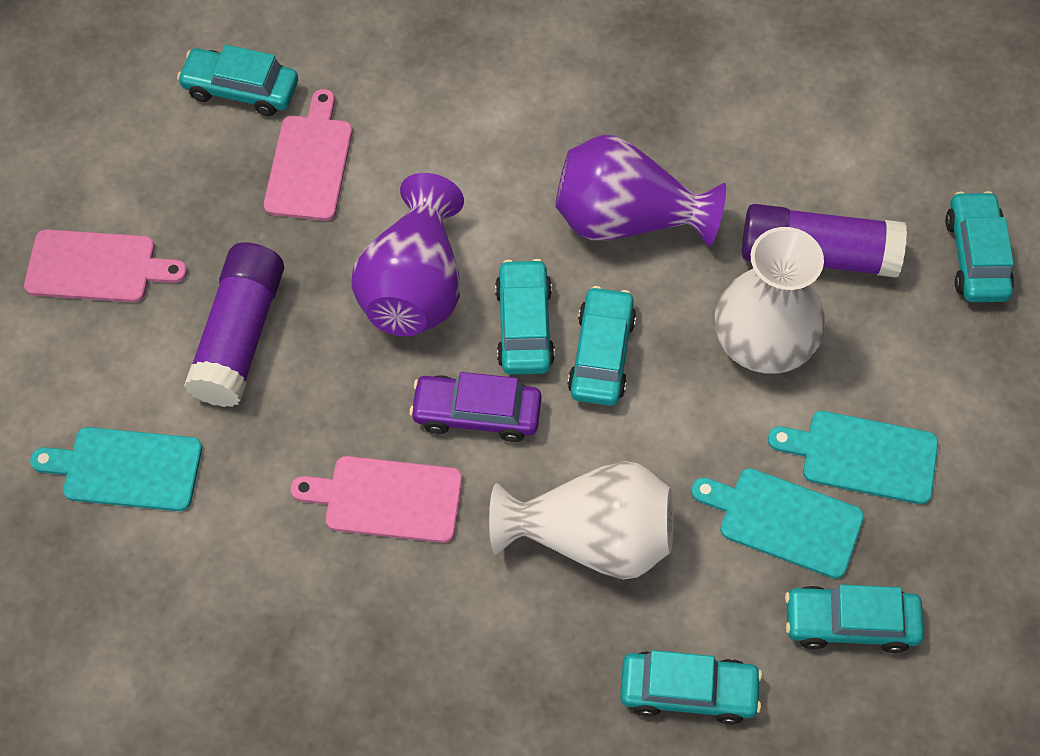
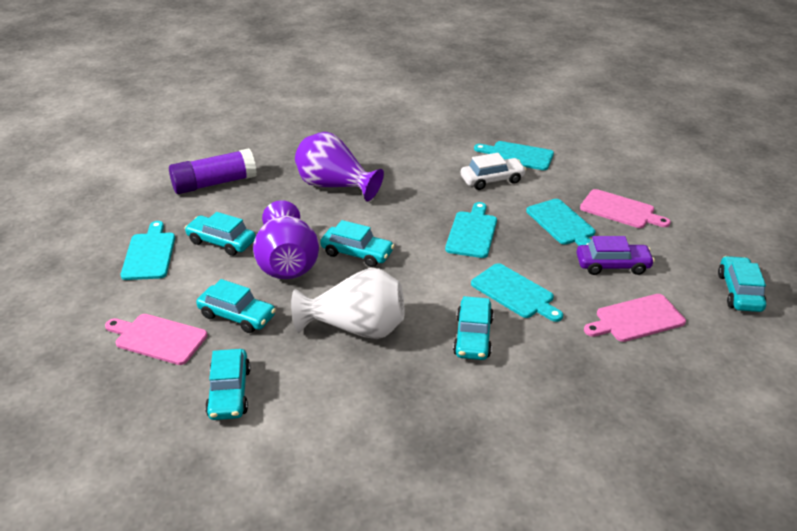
purple glue stick: [184,242,284,407] [742,204,907,278] = 2 -> [169,148,257,194] = 1
turquoise cutting board: [30,427,202,511] [691,468,864,579] [768,411,938,504] = 3 -> [121,221,175,280] [445,202,497,258] [471,263,563,322] [474,141,554,170] [526,199,595,245] = 5
white car: none = 0 -> [461,153,527,190] = 1
white vase: [489,461,673,579] [715,227,825,374] = 2 -> [291,268,404,339] = 1

